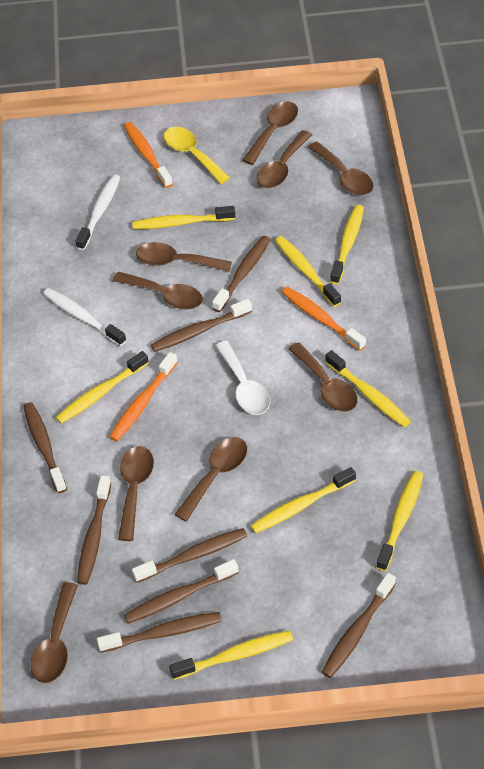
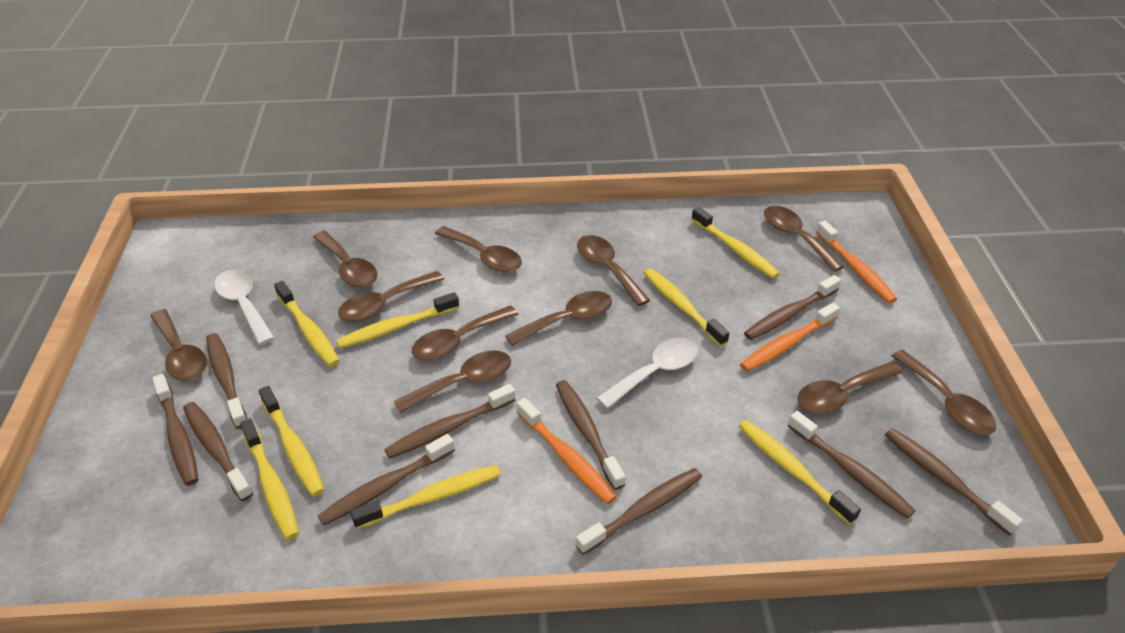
brown spoon: [30,582,78,683] [113,272,203,310] [118,446,154,541] [136,242,232,272] [174,437,247,521] [242,101,298,165] [256,130,312,188] [288,342,358,412] [308,142,374,195] = 9 -> [150,309,207,380] [313,230,377,287] [338,271,444,321] [393,350,511,413] [412,305,519,361] [435,226,522,272] [505,291,612,346] [577,235,650,306] [764,206,845,272] [797,362,903,414] [891,350,996,435] = 11
brown toothbrush: [23,402,67,493] [77,475,111,585] [97,612,222,653] [124,559,239,624] [132,528,247,583] [151,299,252,352] [212,236,271,312] [322,573,396,678] = 8 -> [152,374,198,486] [183,402,253,501] [206,333,247,429] [318,434,455,526] [384,384,515,459] [556,380,626,490] [575,468,702,555] [744,275,841,340] [788,411,915,519] [885,428,1023,536] = 10
white spoon: [215,341,270,415] = 1 -> [214,270,274,345] [597,338,698,409] = 2
white toothbrush: [43,288,126,346] [75,174,120,250] = 2 -> none = 0
yellow spoon: [164,127,230,184] = 1 -> none = 0

